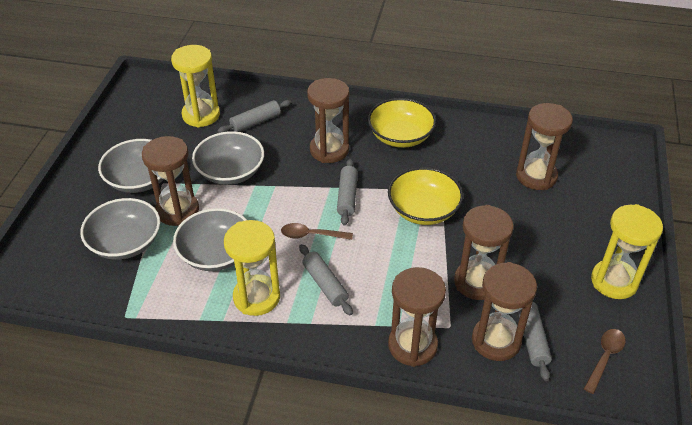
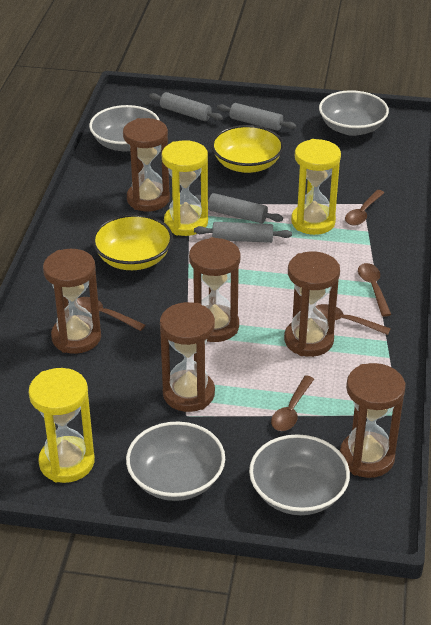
brown spoon: [281,223,353,240] [584,329,626,394] = 2 -> [77,297,145,331] [271,375,314,431] [316,304,391,335] [345,190,384,226] [358,263,391,317] = 5

